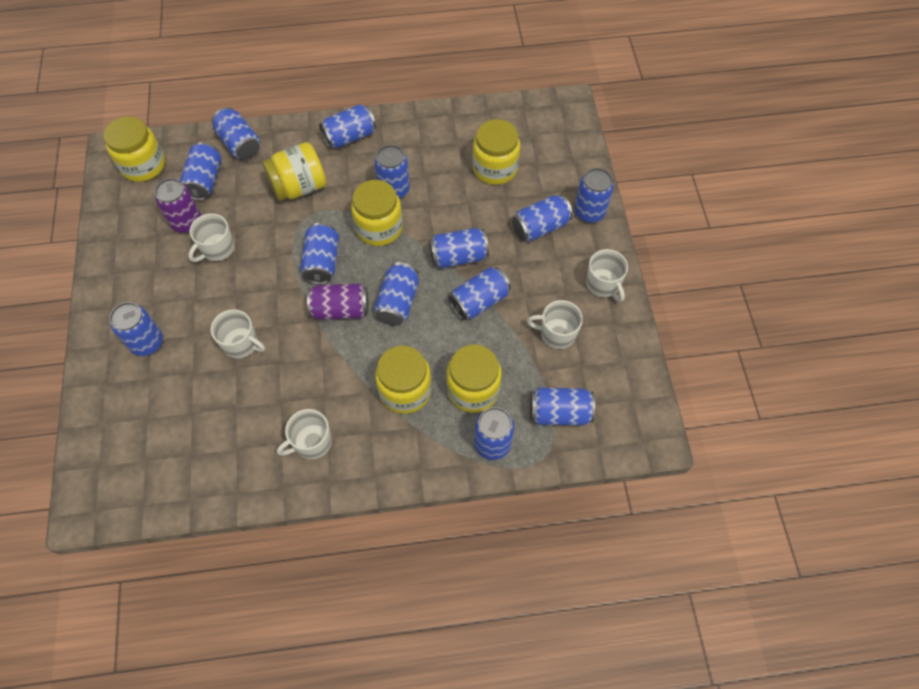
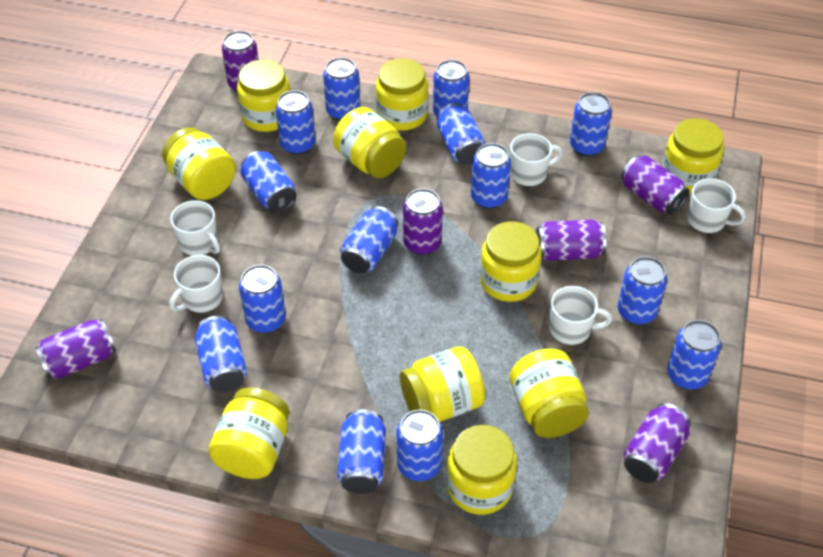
blue can: [109,302,163,356] [180,142,221,201] [212,107,260,160] [301,223,339,285] [319,104,376,148] [374,145,410,199] [374,262,419,326] [429,228,489,268] [448,267,511,321] [474,407,514,460] [512,195,573,242] [530,388,595,426] [575,168,614,223] = 13 -> [195,316,247,392] [239,265,286,333] [240,151,297,213] [276,90,315,155] [323,57,360,121] [337,409,386,494] [340,206,398,274] [396,410,443,481] [433,60,469,116] [437,103,485,164] [471,143,511,209] [570,92,612,157] [617,256,667,325] [667,320,721,390] = 14
purple can: [155,178,201,233] [307,283,369,320] = 2 -> [35,319,116,379] [222,31,259,92] [403,188,443,255] [536,220,606,261] [621,155,689,215] [623,403,691,483] = 6
yellow jar: [104,116,165,182] [262,142,326,201] [351,180,403,246] [375,346,432,414] [446,344,502,413] [472,119,520,185] = 6 -> [162,127,236,200] [208,387,289,479] [237,60,290,132] [333,107,406,178] [376,58,428,131] [400,347,485,422] [447,425,517,515] [480,221,542,302] [510,348,589,438] [662,118,724,194] = 10

